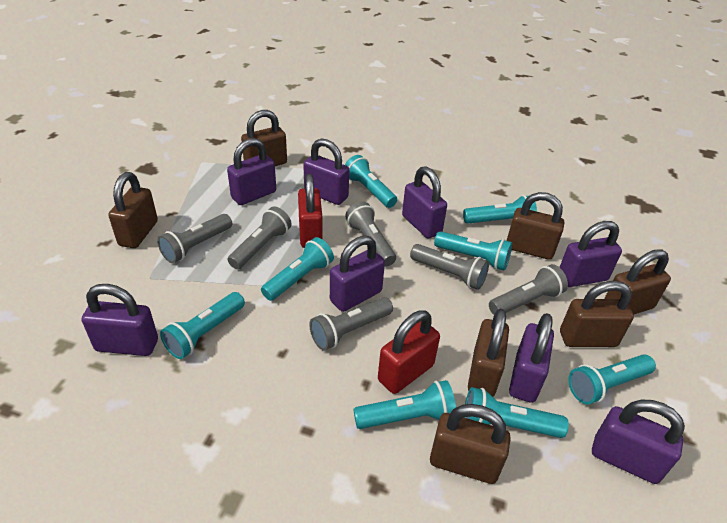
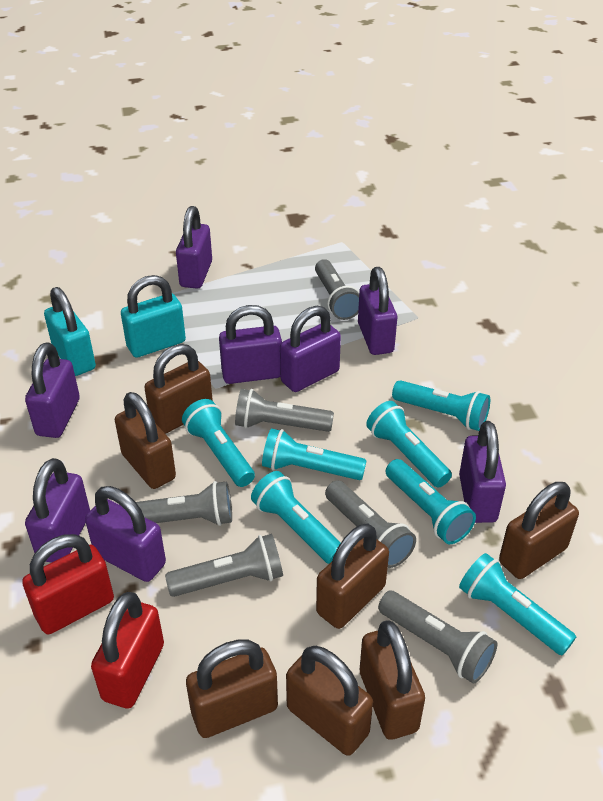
turquoise flashlight: [160,292,245,359] [261,237,334,301] [345,155,397,208] [353,380,456,429] [434,231,512,271] [463,195,537,224] [464,387,569,438] [568,354,656,404] = 8 -> [182,399,255,487] [251,471,341,564] [262,428,367,480] [366,401,452,488] [386,459,476,544] [392,380,490,431] [459,553,576,655] = 7
turquoise padlock: none = 0 -> [44,287,96,376] [121,275,186,358] = 2

